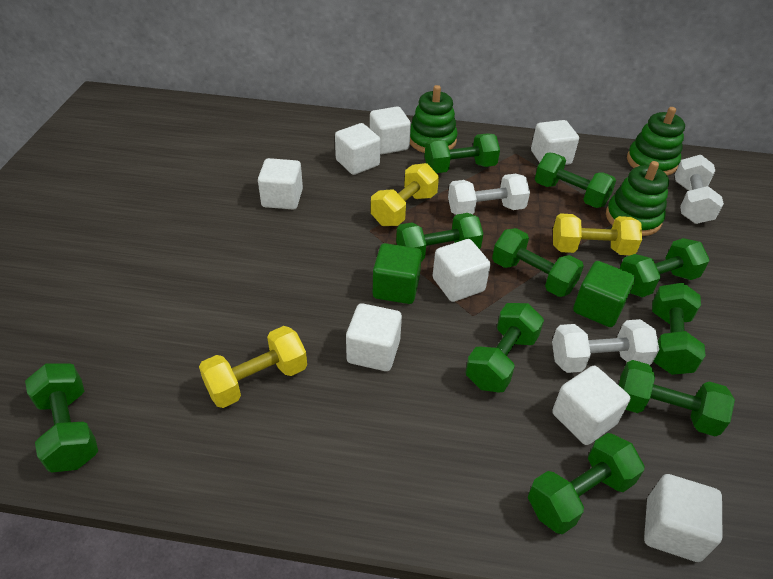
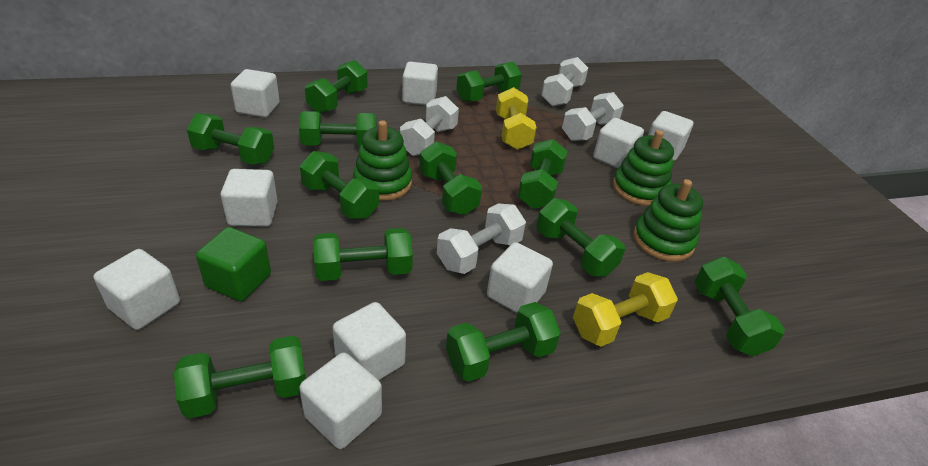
green cube: [373,243,422,304] [573,261,635,327] = 2 -> [196,227,271,301] = 1
green dumbbell: [25,363,98,473] [396,213,483,262] [425,133,500,173] [466,303,544,393] [492,228,584,297] [528,433,644,534] [535,152,616,208] [619,360,735,437] [620,238,709,297] [652,283,706,375] = 10 -> [174,335,306,419] [187,113,274,165] [299,111,376,146] [300,151,379,219] [305,60,367,113] [313,228,413,281] [419,141,482,215] [446,302,561,382] [456,61,522,102] [518,139,568,209] [536,198,625,277] [695,257,785,356] = 12
white cube: [258,158,303,209] [335,123,381,175] [346,303,402,371] [370,107,411,154] [433,239,490,302] [531,120,579,165] [552,366,630,445] [644,474,723,562] = 8 -> [94,249,180,330] [221,169,277,227] [231,69,280,118] [299,352,382,449] [332,302,406,380] [402,62,438,105] [487,242,553,313] [593,118,644,169] [648,111,693,161] = 9
white dumbbell: [448,174,530,215] [552,319,659,373] [675,155,724,224] = 3 -> [400,96,459,156] [437,203,526,274] [541,57,588,107] [562,92,624,141] = 4
yellow dumbbell: [199,326,307,408] [371,163,439,226] [553,213,642,255] = 3 -> [496,87,537,150] [573,272,678,347] = 2

